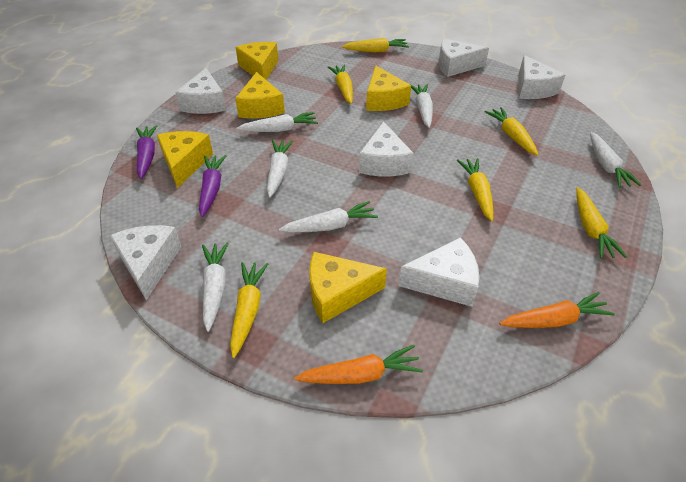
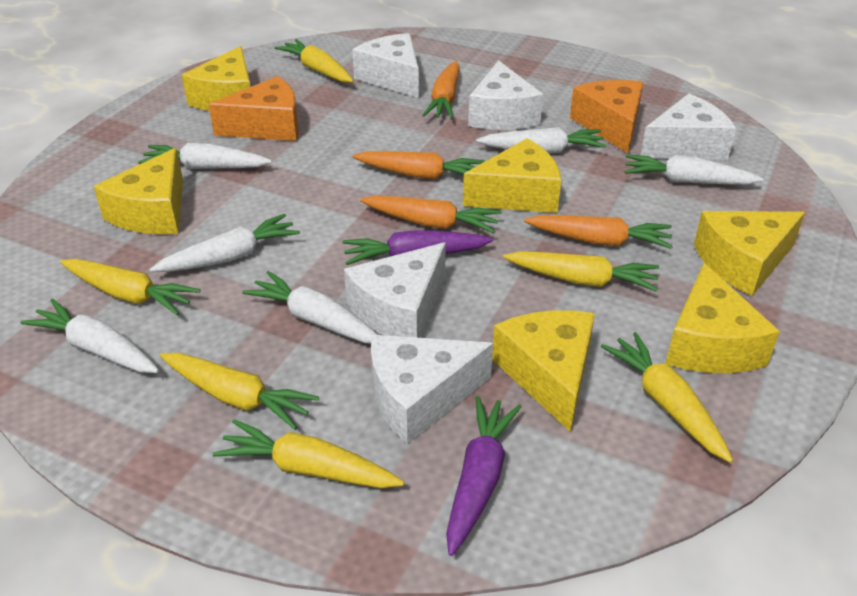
orange carrot: [294,345,423,384] [499,292,615,328] = 2 -> [353,151,485,179] [360,195,501,233] [422,61,460,119] [524,215,673,249] = 4
orange cheese: none = 0 -> [209,76,299,141] [570,80,644,153] = 2
white cheese: [110,225,182,300] [175,68,226,114] [359,121,414,176] [399,237,479,307] [439,39,489,77] [519,55,566,99] = 6 -> [344,242,446,338] [352,33,419,98] [371,335,493,444] [468,60,543,130] [641,94,736,160] = 5
yellow cheese: [157,131,213,188] [235,42,279,80] [235,72,285,118] [309,252,387,323] [366,66,411,111] = 5 -> [93,148,183,234] [182,46,250,111] [463,138,561,213] [492,310,595,432] [665,263,780,373] [694,211,805,296] = 6

